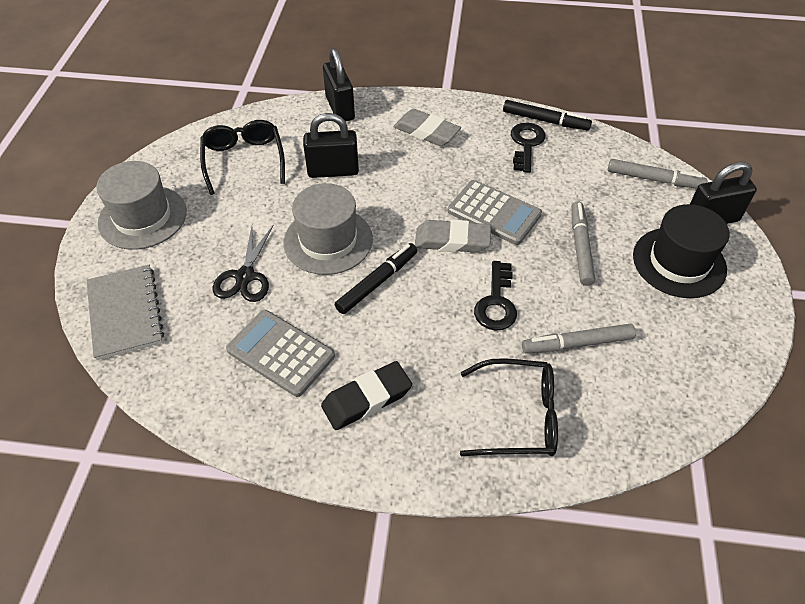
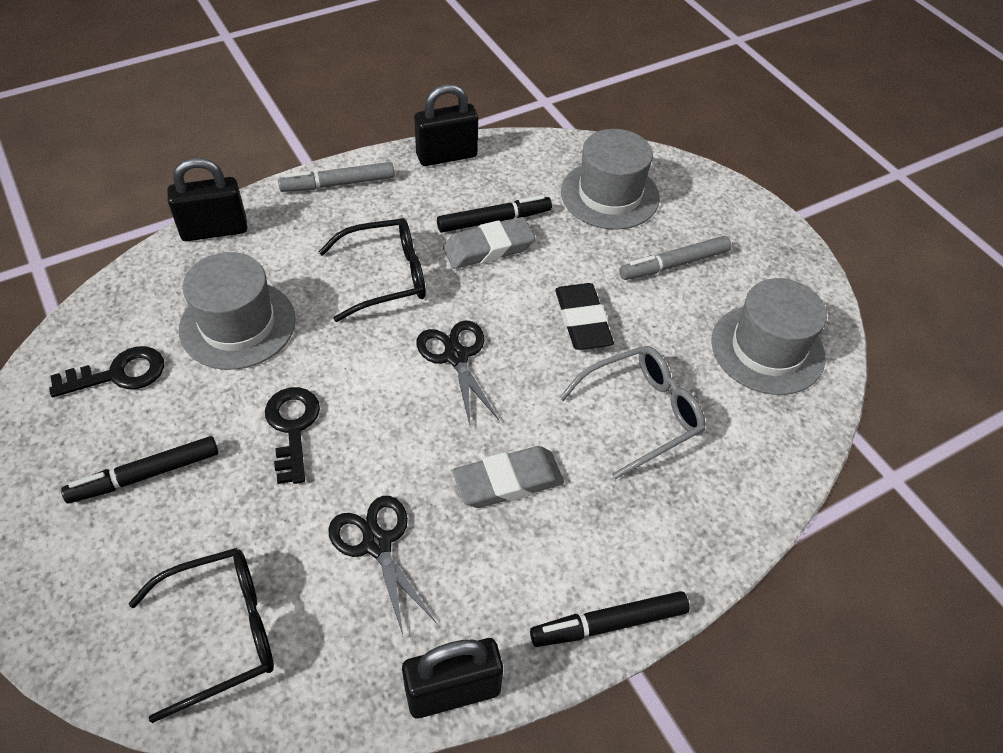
black hat: [633,204,730,298] = 1 -> none = 0
black marker: [335,243,417,314] [503,100,592,131] = 2 -> [61,436,218,503] [437,195,552,232] [530,591,690,647] = 3
black scissors: [213,225,274,302] = 1 -> [328,496,436,635] [416,320,499,425] = 2
grey calculator: [226,310,335,397] [448,180,542,245] = 2 -> none = 0
grey glasses: none = 0 -> [559,346,705,480] = 1
grey hat: [96,161,187,250] [283,183,373,275] = 2 -> [179,252,296,370] [561,129,660,230] [711,278,827,395] = 3
grey marker: [522,324,636,354] [571,201,595,286] [608,159,707,189] = 3 -> [278,162,395,192] [619,236,731,280] = 2
grey notebook: [86,265,164,360] = 1 -> none = 0

